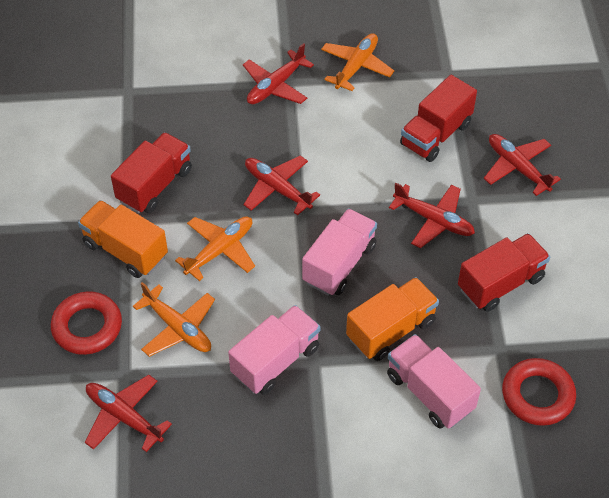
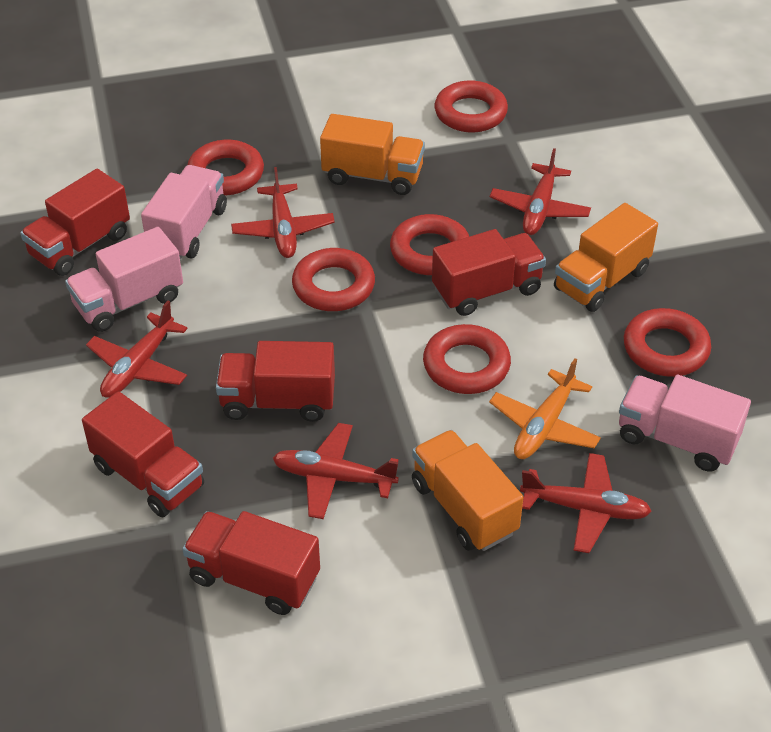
orange plane: [133,282,215,357] [175,216,255,281] [321,33,394,91] = 3 -> [489,358,601,459] = 1
orange truck: [78,200,168,278] [346,277,439,361] = 2 -> [320,114,425,195] [412,430,524,551] [554,203,658,312] = 3
red ring: [51,291,122,355] [502,358,576,426] = 2 -> [188,140,264,195] [292,248,375,311] [390,214,469,275] [423,324,511,394] [435,81,508,132] [624,308,711,377] = 6
red truck: [111,132,192,213] [400,75,477,162] [458,233,550,312] = 3 -> [20,169,130,276] [82,391,204,517] [183,511,320,615] [216,341,335,422] [432,229,546,316] = 5

